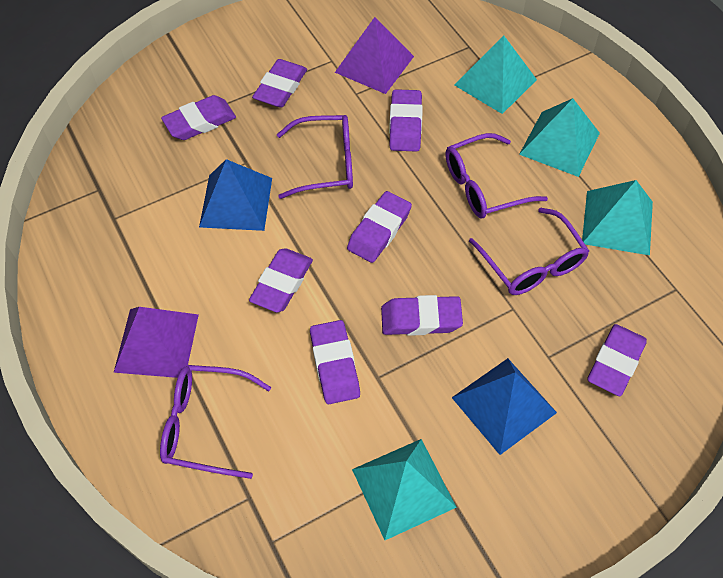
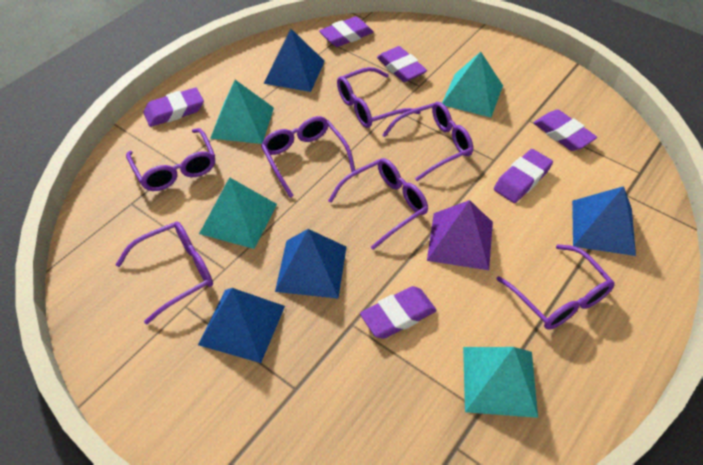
blue pyramid: [199,159,272,231] [452,358,557,455] = 2 -> [198,288,285,363] [263,29,325,92] [275,229,346,299] [572,186,636,256] = 4
purple eraser: [161,95,236,140] [249,248,313,313] [252,59,307,107] [310,320,360,404] [347,191,412,263] [381,295,463,336] [389,89,423,152] [587,324,647,396] = 8 -> [143,87,204,127] [319,16,374,47] [360,286,437,339] [377,46,427,82] [494,149,553,203] [533,110,597,151] = 6
purple glasses: [160,365,271,479] [277,115,353,199] [445,133,548,219] [469,208,589,295] = 4 -> [115,221,213,324] [126,128,215,191] [261,116,355,198] [328,158,428,250] [337,67,421,128] [382,102,473,181] [496,244,615,330] = 7
purple pyramid: [114,307,199,378] [335,17,414,94] = 2 -> [427,200,493,270] = 1

